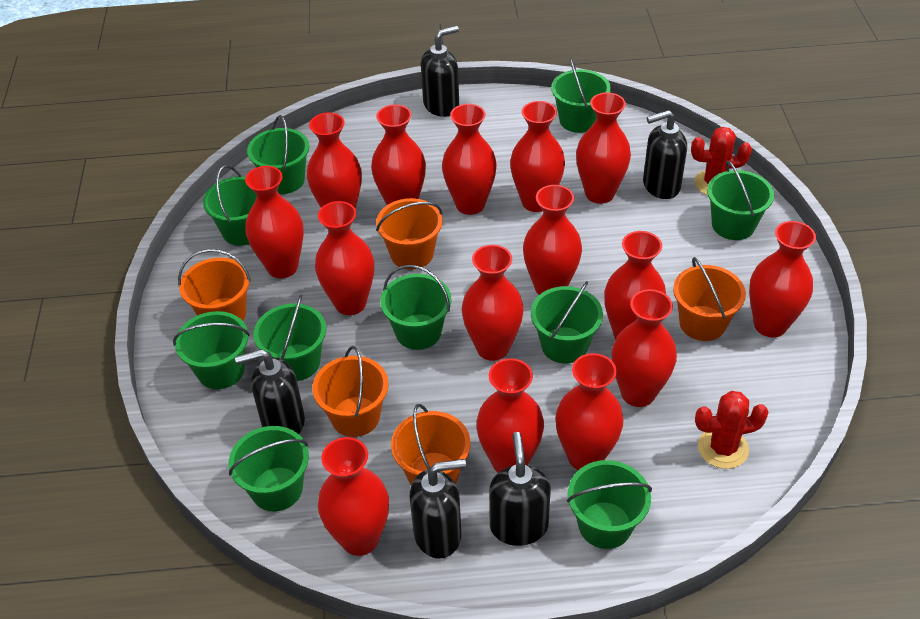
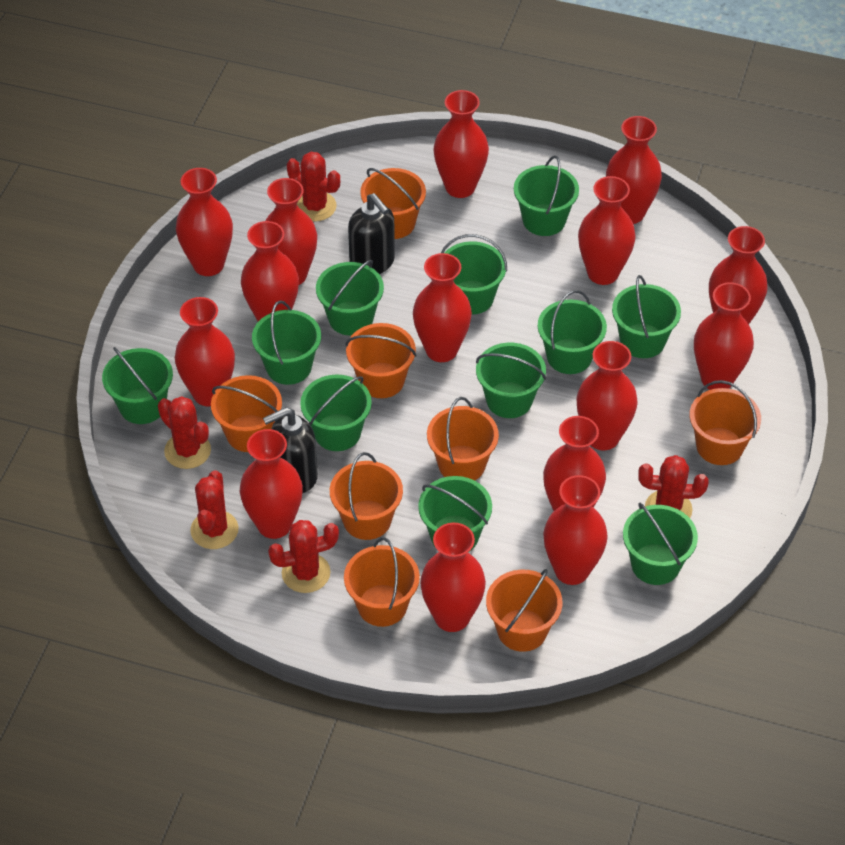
black soap dispenser: [235,349,305,434] [409,459,466,559] [421,26,459,117] [489,432,551,546] [643,110,687,199] = 5 -> [263,407,318,493] [348,193,395,274] = 2
green bucket: [173,311,250,389] [203,165,257,246] [229,426,309,511] [247,115,309,194] [253,295,326,381] [380,265,451,350] [531,281,603,363] [551,58,611,133] [567,460,652,549] [707,160,774,240] = 10 -> [102,347,173,424] [252,300,321,385] [300,375,372,451] [316,260,384,336] [418,476,492,551] [441,234,507,315] [476,343,546,418] [514,155,579,236] [538,290,607,374] [612,275,681,358] [623,503,698,585] = 11
orange bucket: [178,249,251,321] [313,346,389,437] [376,198,443,269] [391,404,470,485] [673,257,746,341] = 5 -> [211,375,282,452] [330,452,403,540] [344,538,420,627] [345,323,416,398] [360,168,426,239] [427,397,499,480] [486,569,562,652] [689,380,761,465] = 8
red cactus: [691,127,752,195] [695,391,769,469] = 2 -> [158,396,211,469] [190,470,238,549] [268,520,339,593] [287,152,340,222] [638,455,709,518] = 5

